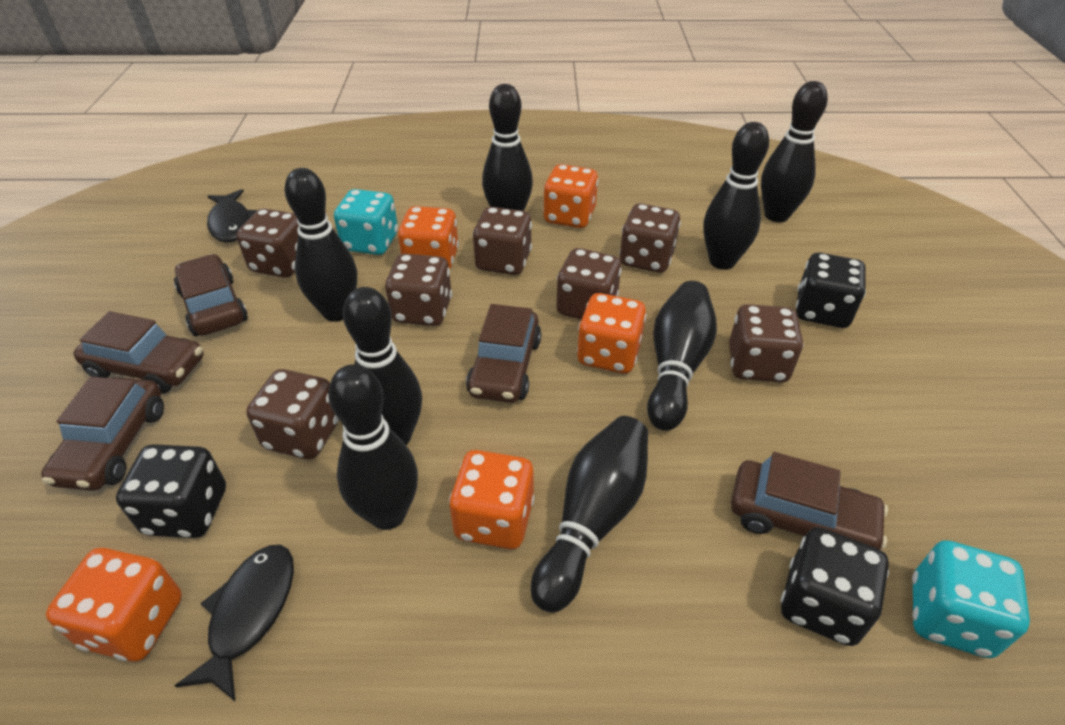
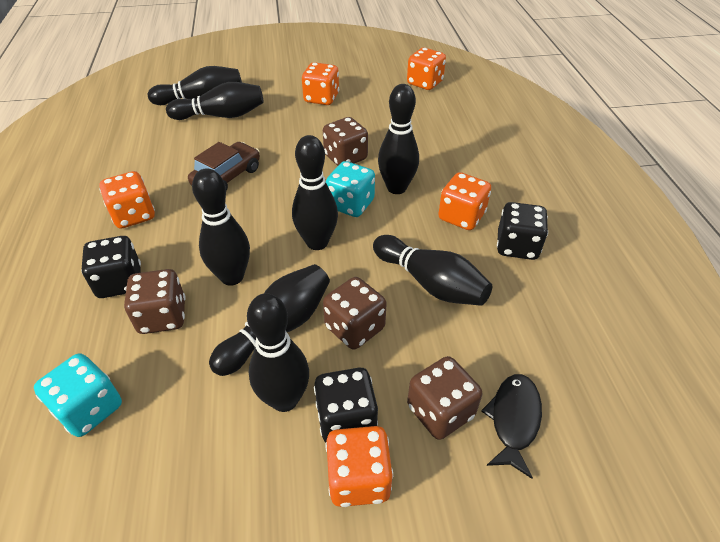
black fish: [175,545,294,701] [207,189,257,243] = 2 -> [481,374,542,479] = 1
brown car: [41,377,164,491] [74,311,203,394] [174,254,248,336] [466,304,541,403] [731,452,888,550] = 5 -> [188,142,260,191] = 1
brown dice: [236,208,299,277] [246,369,339,459] [385,254,452,326] [472,207,532,275] [556,248,622,320] [619,203,681,273] [729,304,803,382] = 7 -> [124,269,186,334] [323,117,368,166] [323,277,387,349] [407,356,482,440] = 4

